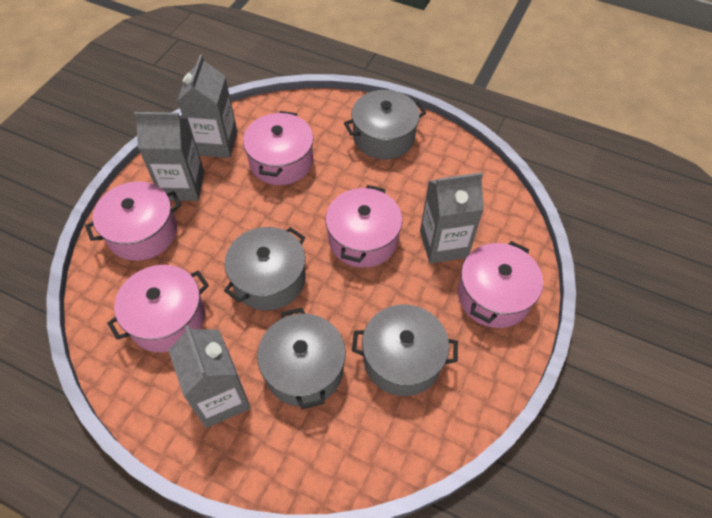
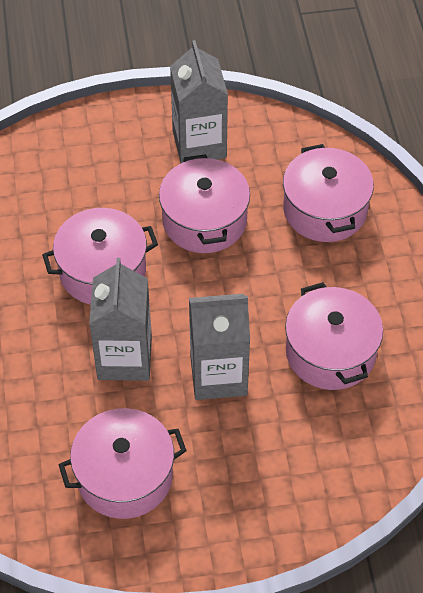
grey carton: [134,112,204,201] [168,325,251,428] [177,54,238,158] [420,172,484,264] = 4 -> [89,258,152,381] [170,40,228,163] [189,294,250,400] = 3
grey pot: [224,227,306,310] [257,308,346,409] [344,90,426,159] [352,305,458,396] = 4 -> none = 0

